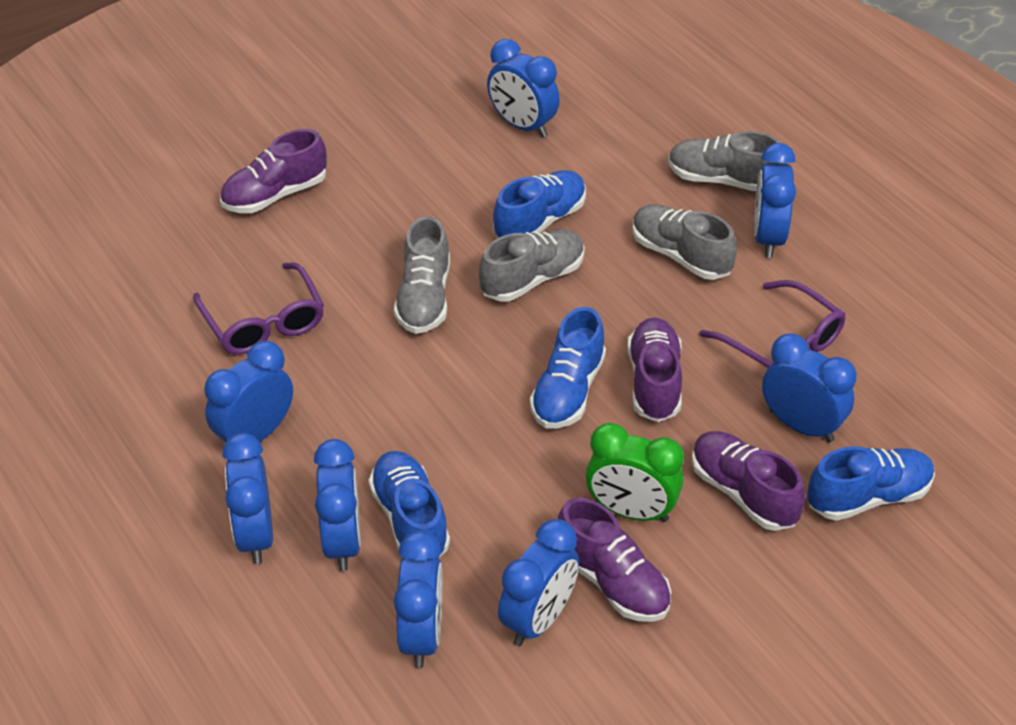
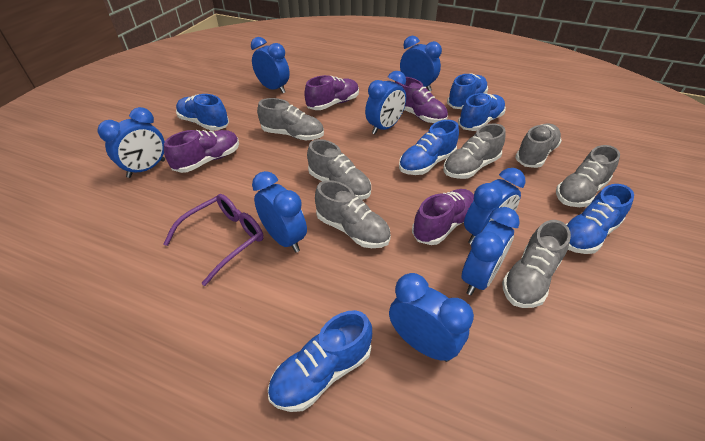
blue shoe: [368,451,450,557] [493,170,586,238] [530,307,606,429] [807,446,935,521] = 4 -> [176,94,229,131] [268,310,372,412] [399,120,459,175] [447,73,488,109] [458,93,506,131] [566,184,634,254] = 6
green clock: [586,423,684,522] = 1 -> none = 0
grey shoe: [394,216,450,334] [479,229,585,302] [632,204,737,280] [668,131,786,191] = 4 -> [257,98,324,140] [307,139,371,200] [315,180,391,248] [444,124,506,179] [502,220,571,308] [515,124,562,168] [556,145,620,207] = 7
purple glasses: [193,262,324,355] [699,280,845,368] = 2 -> [163,194,264,286] = 1

